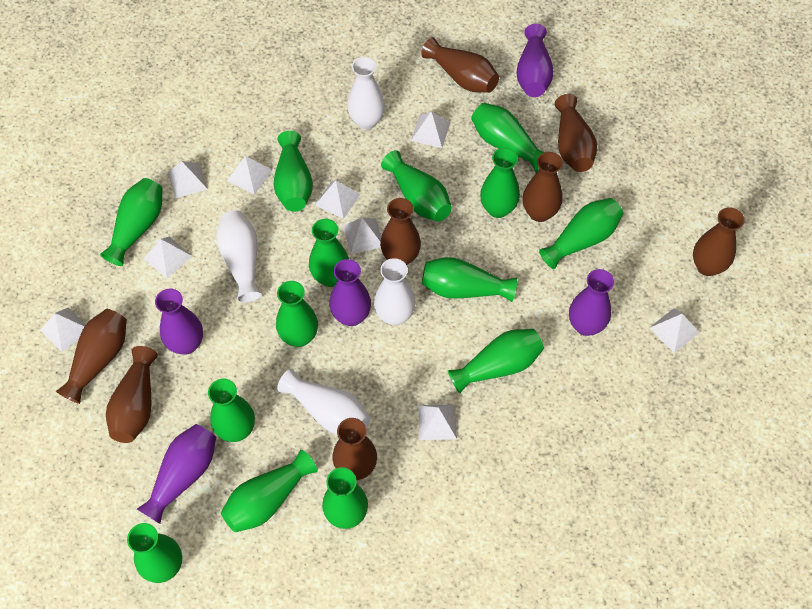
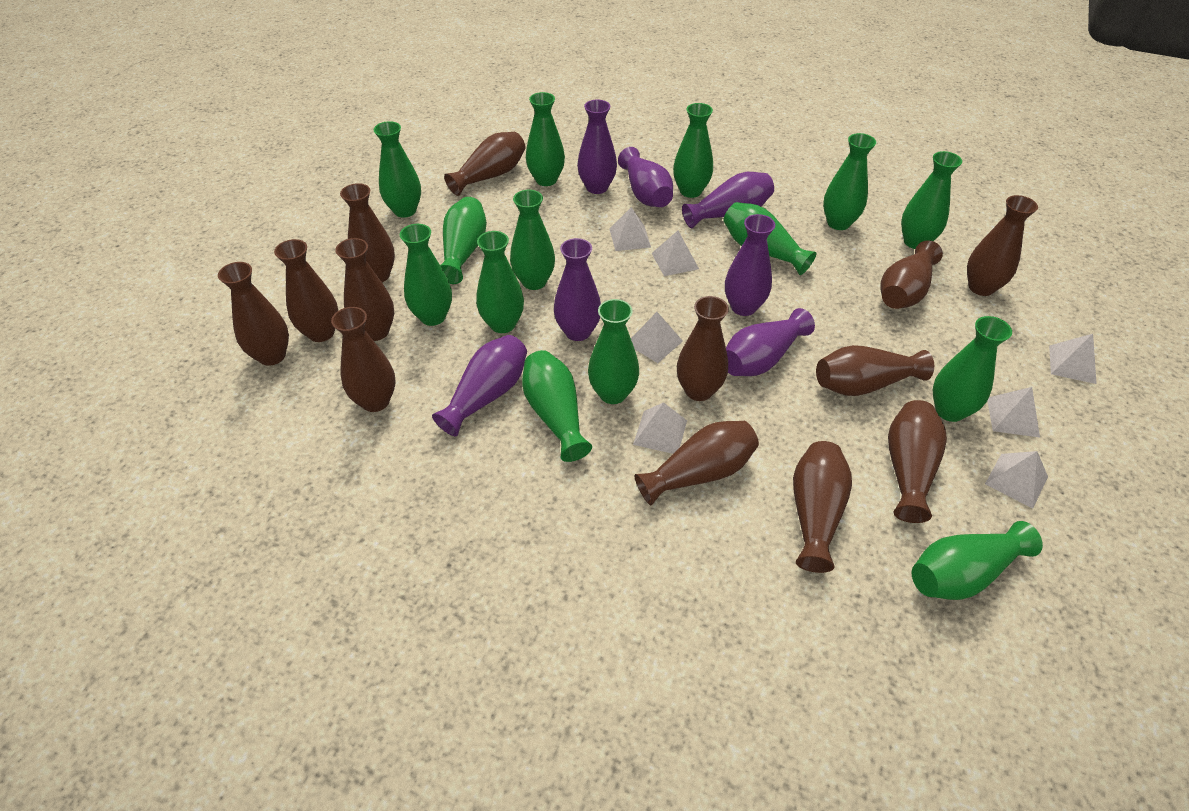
brown vase: [56,309,127,404] [106,346,158,443] [333,418,377,480] [380,198,421,265] [421,37,499,93] [523,152,563,222] [555,94,597,172] [693,207,745,276] = 8 -> [218,262,289,366] [274,239,338,342] [331,307,395,412] [335,238,394,341] [340,183,395,282] [444,132,525,196] [635,421,759,505] [677,296,729,401] [793,441,852,573] [816,345,934,396] [880,240,943,309] [888,400,947,523] [967,195,1038,296] = 13
purple vase: [137,424,216,524] [155,289,203,355] [329,259,371,326] [516,24,554,97] [569,269,614,336] = 5 -> [432,335,527,436] [554,238,601,341] [577,100,617,194] [618,147,673,207] [682,172,774,228] [725,214,776,316] [726,308,815,376] = 7
white pyramid: [40,307,86,352] [144,237,192,278] [168,161,208,198] [227,156,272,194] [315,180,361,219] [343,217,381,254] [411,111,450,148] [419,404,457,440] [649,308,700,353] = 9 -> [610,207,651,251] [631,312,683,363] [633,402,687,454] [652,231,699,276] [985,451,1048,508] [987,387,1040,438] [1049,334,1097,384] = 7
white vase: [216,210,262,302] [277,369,370,435] [347,57,385,129] [374,258,415,325] = 4 -> none = 0

